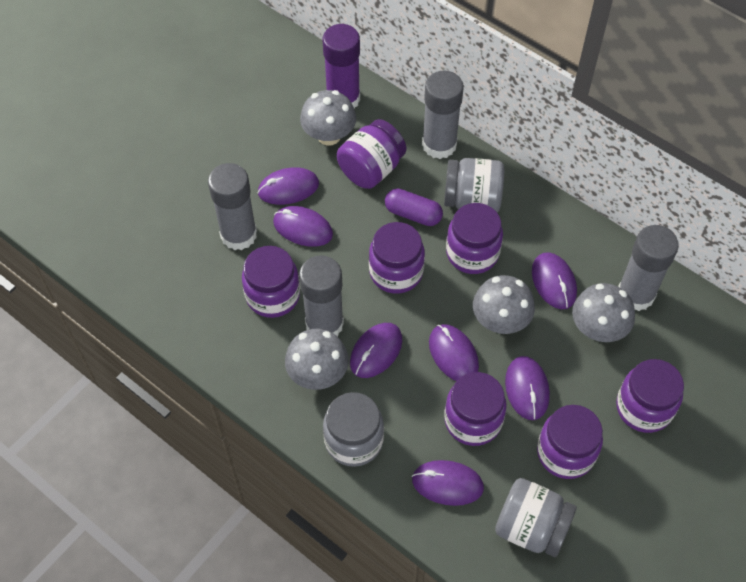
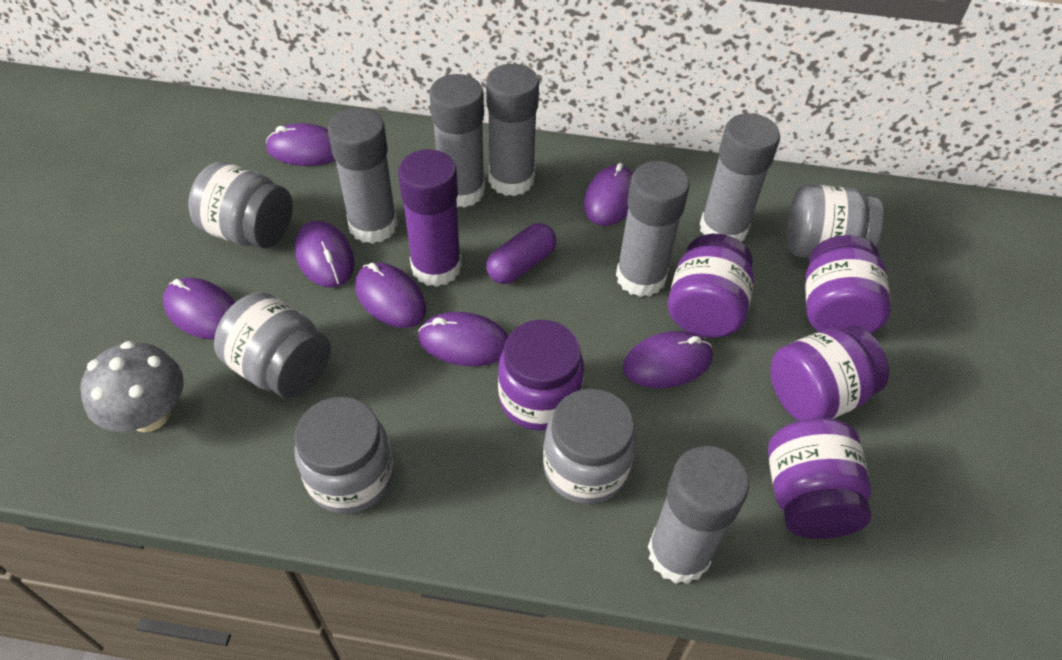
grey glue stick: [208,163,257,250] [299,255,344,336] [422,71,464,159] [618,225,679,311] = 4 -> [328,108,398,244] [429,74,485,208] [486,64,539,196] [616,161,690,297] [648,446,749,584] [700,113,780,242] = 6
grey jar: [323,392,384,467] [444,158,504,212] [495,478,577,557] = 3 -> [188,162,293,248] [214,292,331,398] [294,397,393,514] [543,389,636,504] [787,184,883,259] = 5
grey mushroom: [285,329,349,390] [300,90,356,146] [473,275,535,334] [572,283,635,342] = 4 -> [80,341,184,432] = 1
purple jar: [242,246,300,318] [337,119,406,189] [369,222,425,294] [444,372,507,446] [446,203,503,274] [537,405,603,479] [616,359,684,433] = 7 -> [498,320,584,431] [668,234,754,338] [768,418,872,539] [770,325,889,421] [805,235,891,333] = 5

